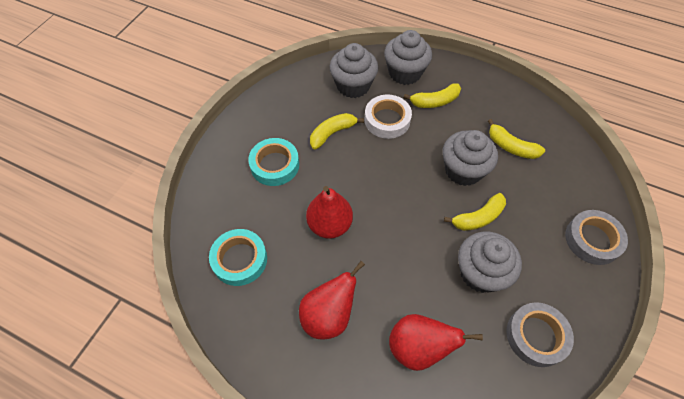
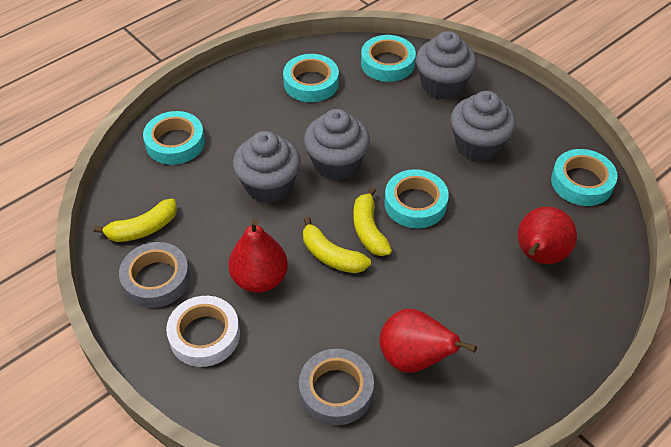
turquoise tape: [209,229,267,286] [248,138,299,186] = 2 -> [143,111,205,165] [283,54,339,102] [361,35,416,82] [384,169,449,228] [551,149,618,206] = 5
yellow banana: [310,113,364,150] [404,83,461,108] [444,193,506,231] [488,119,545,159] = 4 -> [94,199,177,242] [303,217,371,273] [353,187,392,256] = 3

